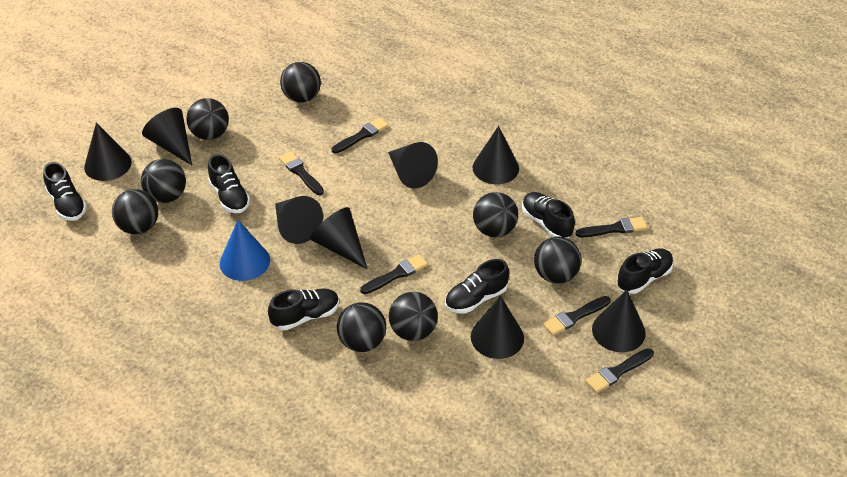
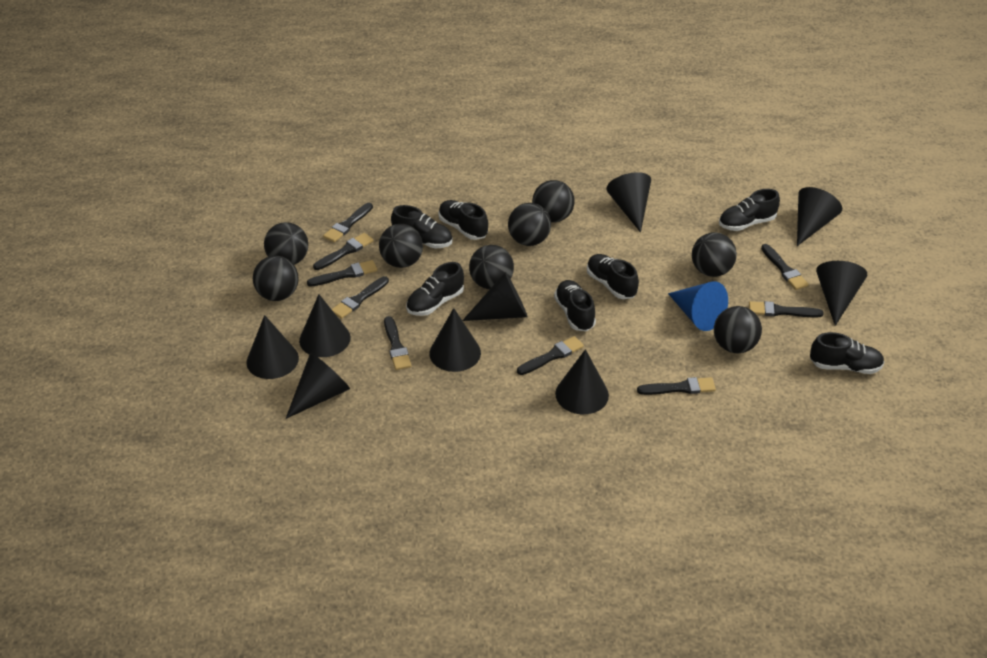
black brush: [279,151,324,195] [332,118,389,153] [360,254,428,294] [543,296,610,335] [576,217,647,237] [586,348,654,393] = 6 -> [307,260,377,287] [313,233,374,270] [323,203,373,242] [332,276,389,319] [384,316,411,370] [517,336,584,375] [637,377,716,395] [749,301,824,318] [761,244,809,290] = 9
black cone: [84,122,132,181] [142,108,192,165] [275,196,323,244] [310,207,368,270] [388,142,438,188] [471,296,524,359] [473,126,519,184] [592,290,646,352] = 8 -> [246,315,299,379] [286,353,350,419] [299,294,350,357] [429,308,481,372] [462,272,528,321] [555,349,609,414] [606,172,651,233] [797,187,842,246] [816,261,867,326] = 9
black shoe: [43,162,87,221] [208,154,250,213] [268,288,339,330] [445,259,509,314] [522,192,575,238] [617,248,673,294] = 6 -> [391,205,453,248] [406,262,464,316] [438,200,488,240] [554,280,596,331] [587,254,639,299] [719,189,780,231] [810,332,884,374] = 7

